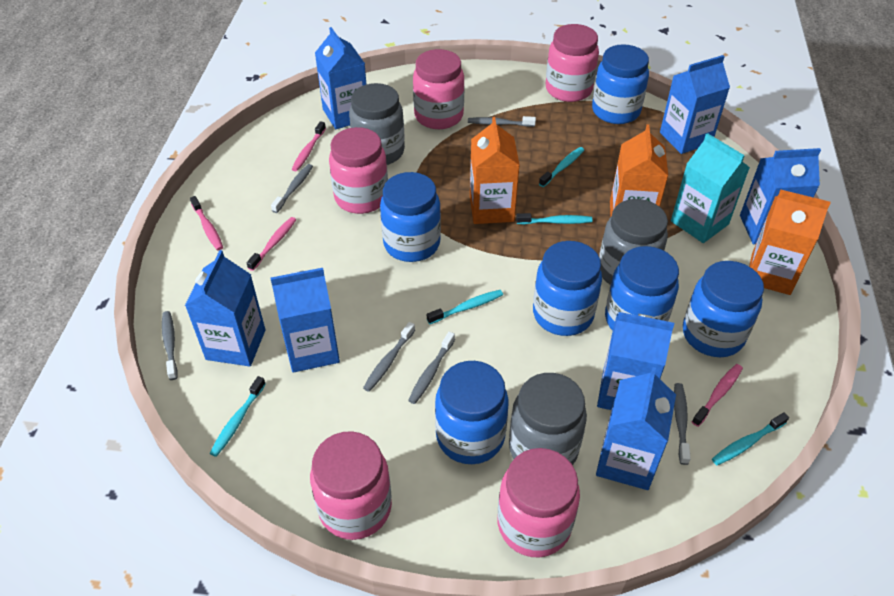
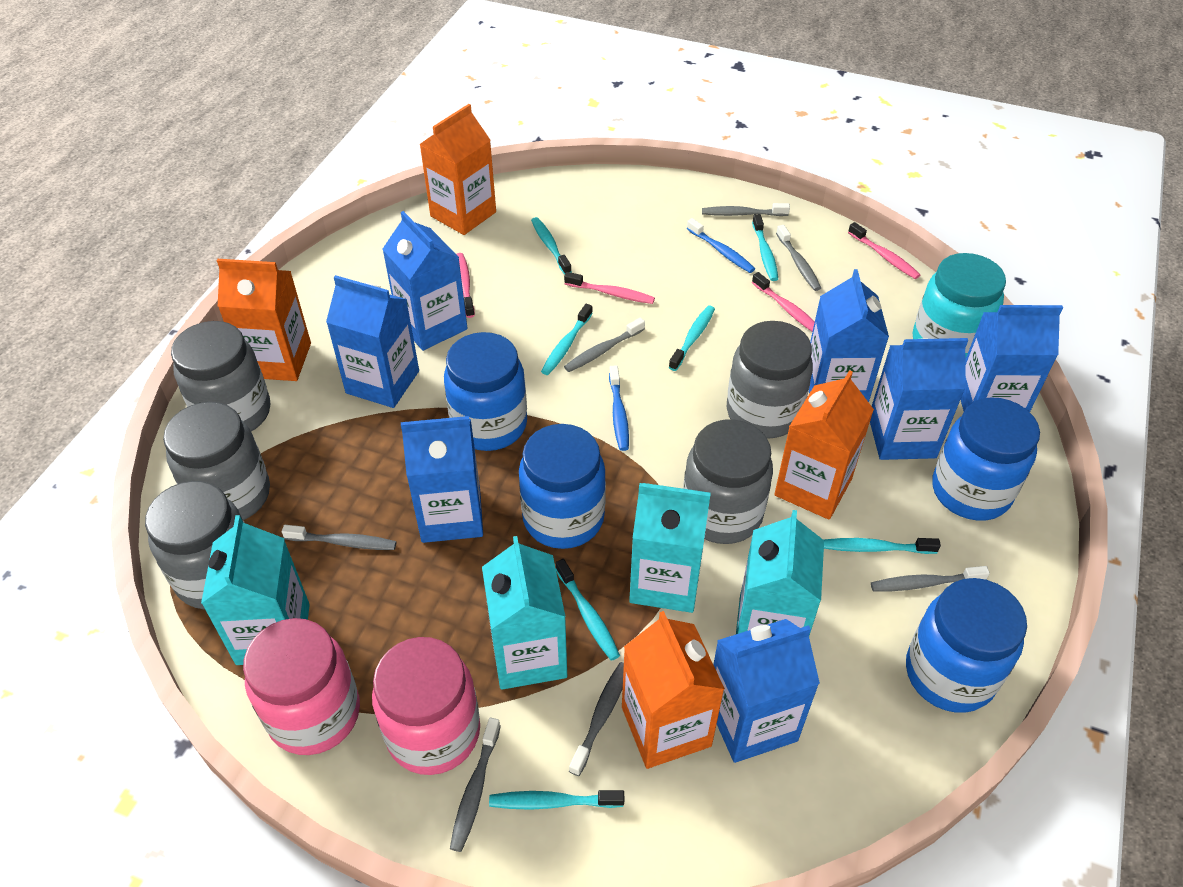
blue jar: [380,172,441,262] [435,361,509,464] [533,241,602,336] [592,44,649,124] [605,246,679,331] [683,261,764,357] = 6 -> [444,332,527,451] [519,424,606,549] [906,578,1027,713] [933,397,1040,521] = 4
blue toothbrush: none = 0 -> [609,365,629,451] [687,218,755,273] = 2
grey jar: [349,83,405,165] [509,373,587,465] [599,199,668,285] = 3 -> [145,481,245,609] [163,402,270,520] [171,321,270,431] [683,420,773,544] [727,321,813,439] = 5
grey toothbrush: [162,311,178,380] [271,164,313,213] [363,322,415,392] [408,332,455,404] [468,116,536,127] [674,383,691,465] = 6 -> [282,525,396,550] [450,717,501,852] [564,317,645,372] [569,662,624,776] [702,203,790,216] [776,225,821,291] [871,566,990,592] = 7
orange carton: [470,117,520,224] [610,124,668,216] [749,190,831,295] = 3 -> [217,259,311,381] [420,104,496,235] [622,611,725,769] [774,370,874,520] = 4
pink jar: [310,431,392,540] [329,127,388,214] [413,49,464,129] [497,448,580,557] [546,24,599,102] = 5 -> [243,618,360,755] [372,637,480,775] = 2
turquoise carton: [671,133,750,243] = 1 -> [201,515,310,665] [482,536,567,690] [629,483,711,613] [736,510,824,636] = 4
turquoise jar: none = 0 -> [913,253,1006,359] = 1
turquoise toothbrush: [210,376,266,457] [427,290,503,324] [516,213,592,225] [539,147,584,187] [712,412,789,465] = 5 -> [489,790,624,810] [531,217,572,275] [541,304,593,375] [556,559,620,661] [669,305,715,371] [752,214,778,281] [824,538,941,554] = 7

